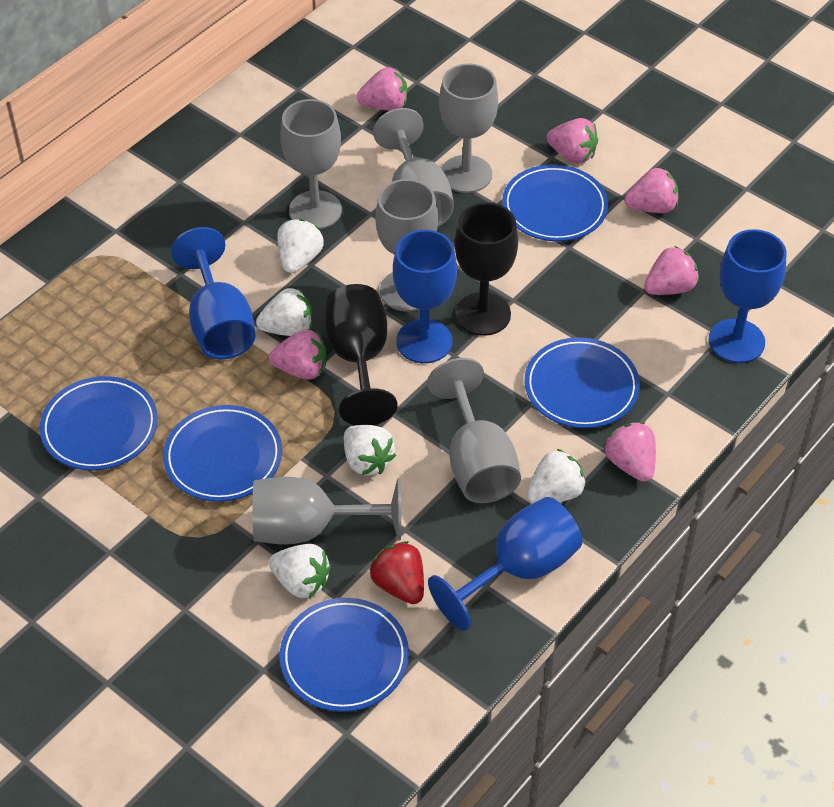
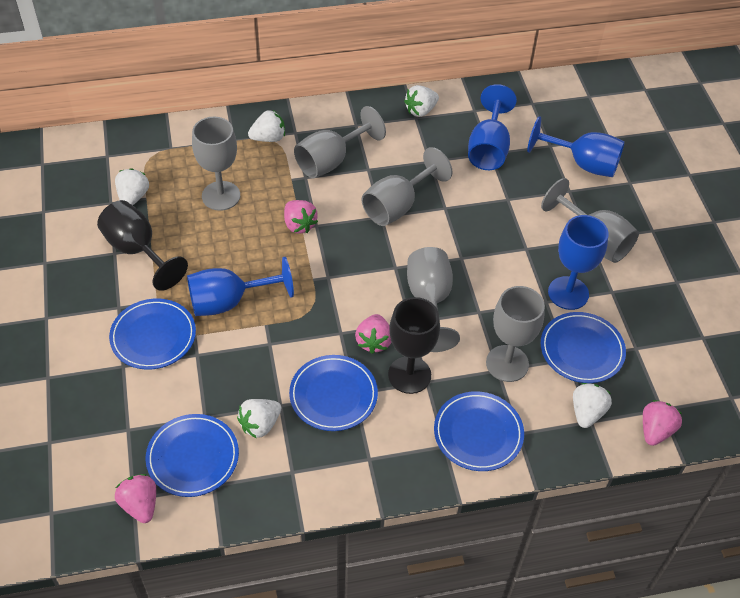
pink strawberry: [269,330,327,380] [357,67,407,111] [546,118,598,164] [604,422,656,482] [624,168,679,213] [644,246,699,295] = 6 -> [115,474,156,523] [284,200,318,233] [355,314,391,354] [643,400,682,446] = 4
red strawberry: [370,541,424,604] = 1 -> none = 0

